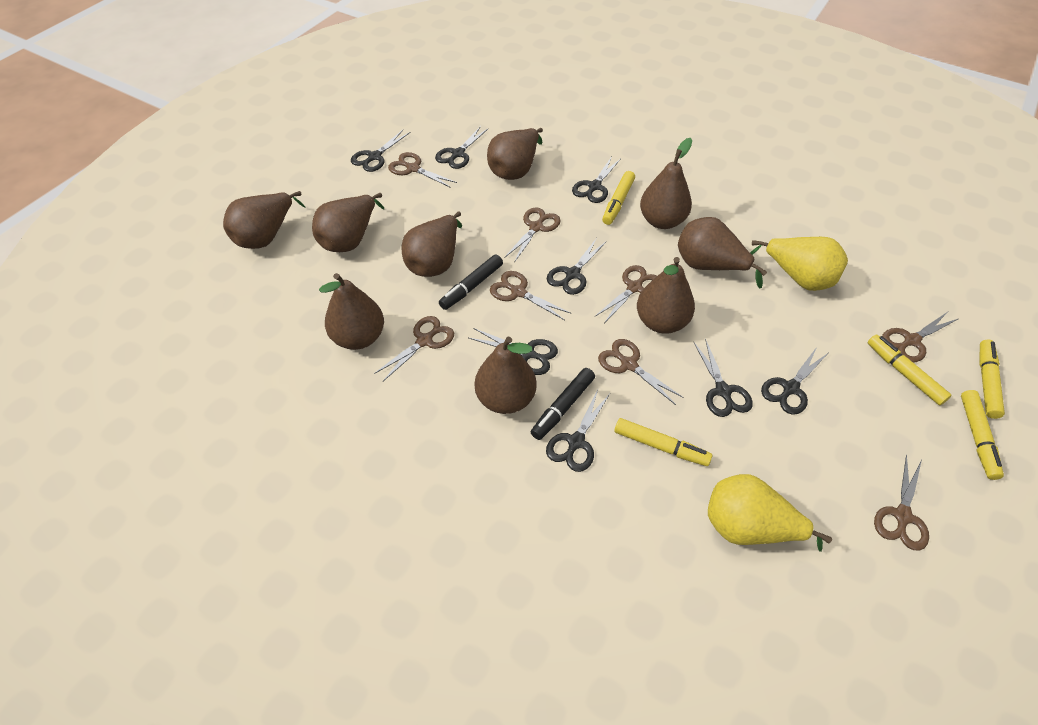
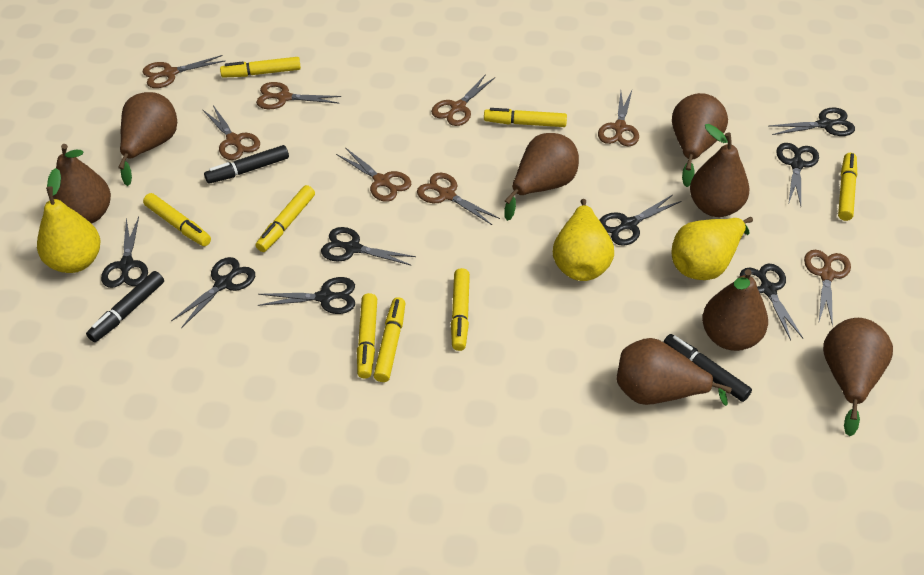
black marker: [439,254,503,310] [531,368,595,440] = 2 -> [86,271,164,342] [204,145,289,184] [664,334,752,402] = 3
brown pear: [223,191,306,249] [312,193,384,252] [319,273,384,350] [402,212,462,277] [475,337,537,414] [487,128,543,180] [637,257,695,334] [640,138,692,229] [678,217,767,288] = 9 -> [53,144,111,224] [118,92,177,186] [504,133,579,221] [616,338,732,406] [672,93,728,187] [690,124,749,217] [702,269,768,351] [823,318,893,436] = 8
yellow marker: [602,171,635,225] [614,418,712,466] [868,335,951,405] [961,390,1004,480] [979,340,1005,419] = 5 -> [143,193,211,246] [220,57,301,78] [256,185,315,252] [357,293,377,379] [373,297,405,382] [451,268,470,351] [484,108,567,127] [838,153,857,221] = 8
yellow pear: [708,474,832,552] [750,237,848,291] = 2 -> [37,168,101,273] [553,199,614,281] [671,217,753,280] = 3

